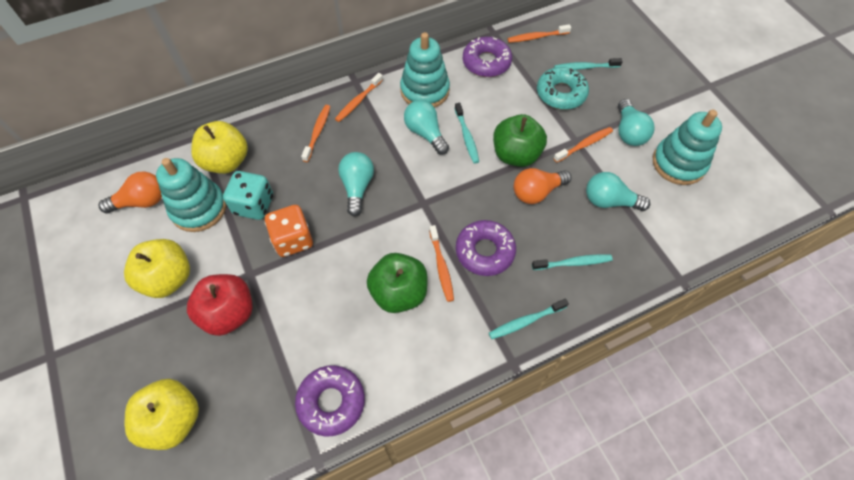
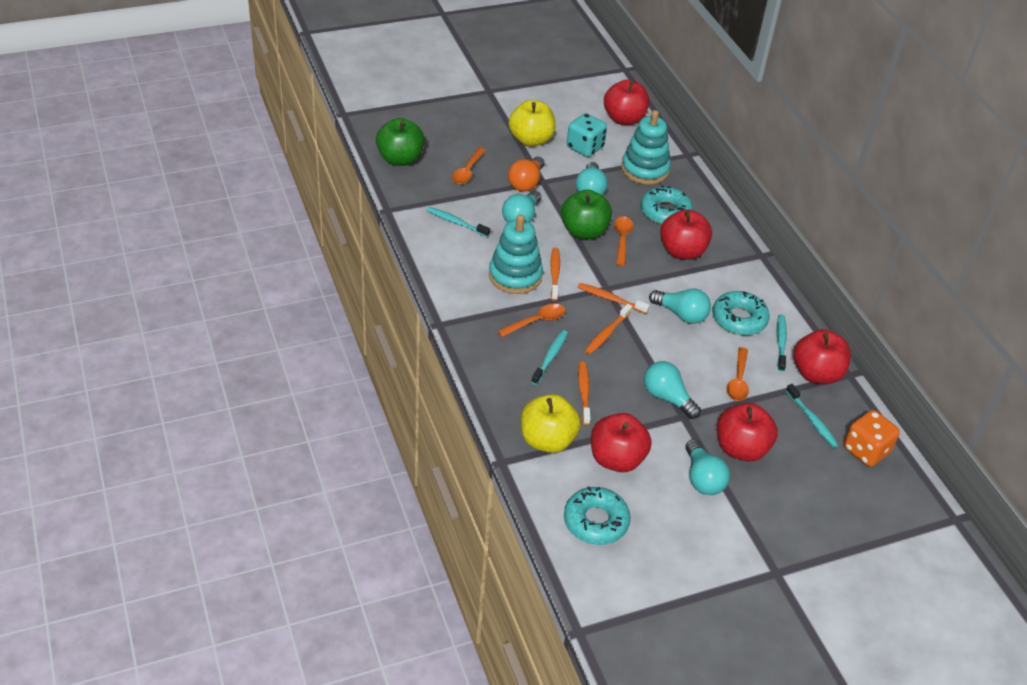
orange light bulb: [99,172,162,213] [514,168,571,204] = 2 -> [508,156,545,191] = 1
orange spoon: none = 0 -> [452,148,486,184] [498,304,565,337] [614,216,634,266] [727,347,749,401] = 4
orange toothbrush: [301,105,331,162] [335,73,383,122] [429,225,454,302] [508,24,571,43] [553,127,613,163] = 5 -> [550,248,560,301] [578,283,650,314] [578,362,591,425] [585,304,632,354] = 4
purple donut: [295,365,365,437] [456,220,516,276] [463,37,512,77] = 3 -> none = 0
red apple: [187,274,253,336] = 1 -> [591,413,652,472] [604,80,649,125] [660,209,712,260] [717,403,778,461] [794,329,851,384] = 5
turquoise donut: [537,67,589,110] = 1 -> [564,487,631,545] [641,185,693,225] [712,291,770,335] = 3
turquoise light bulb: [338,152,374,217] [404,100,449,155] [586,172,650,211] [618,99,654,146] = 4 -> [502,191,541,223] [576,162,608,195] [644,361,701,419] [649,289,711,324] [686,439,730,495] = 5
turquoise stacking toy: [156,158,226,232] [400,32,450,108] [653,110,722,185] = 3 -> [489,214,543,294] [621,110,671,185] = 2
yellow apple: [124,239,190,298] [125,379,199,450] [191,121,248,174] = 3 -> [509,100,555,147] [521,394,581,453] = 2

